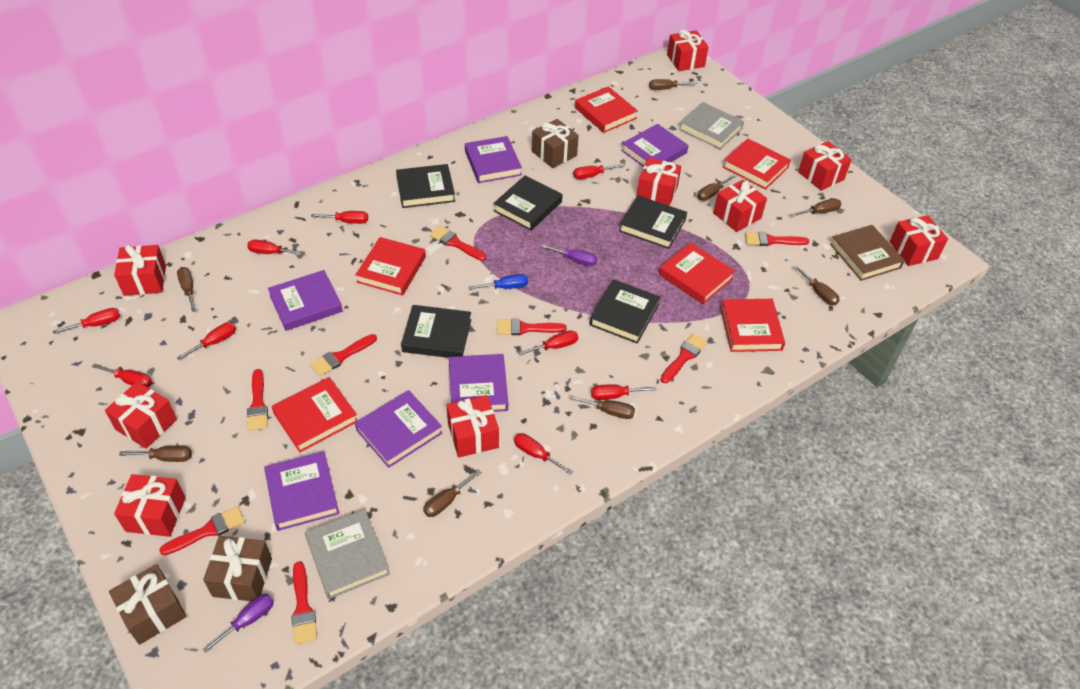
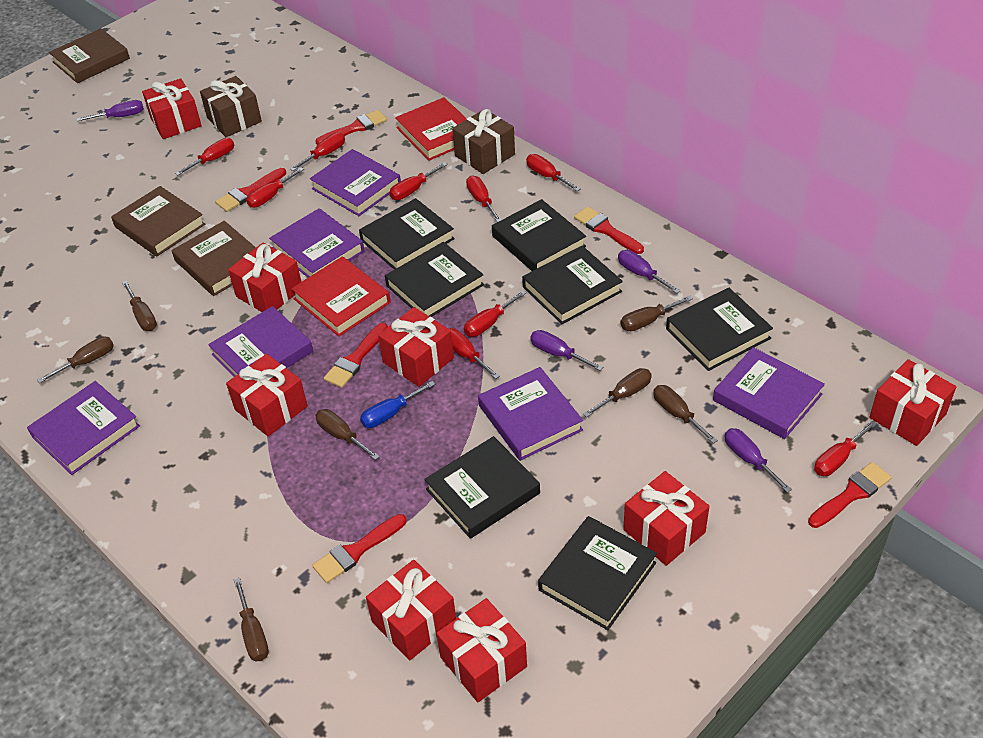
black book: [396,164,455,208] [401,305,471,358] [493,176,562,231] [590,280,660,344] [619,195,687,249] = 5 -> [359,198,455,270] [385,242,484,317] [424,436,540,539] [492,199,586,271] [522,246,623,324] [538,516,657,630] [666,288,773,371] = 7
brown book: [830,225,905,281] = 1 -> [49,28,130,83] [111,186,205,257] [172,221,256,296] = 3
brown gift: [109,564,187,645] [203,536,272,601] [532,119,579,168] = 3 -> [200,76,262,137] [452,109,515,174] = 2
brown screwdriver: [119,446,192,462] [177,267,196,312] [423,470,482,517] [570,396,635,419] [649,79,697,90] [697,174,737,201] [791,199,841,216] [794,265,839,305] = 8 -> [37,337,114,383] [122,280,157,331] [234,578,269,662] [315,409,380,460] [583,368,652,417] [620,296,693,331] [653,385,718,444] = 7
grey book: [305,509,390,599] [679,102,744,150] = 2 -> none = 0
purple screwdriver: [203,594,274,653] [541,244,597,266] = 2 -> [77,100,144,121] [530,330,603,371] [618,250,680,293] [724,428,792,493] = 4
red book: [271,377,358,452] [355,237,426,295] [575,86,638,133] [659,243,735,304] [720,299,785,352] [723,138,791,189] = 6 -> [291,256,391,337] [395,97,467,161] = 2
red brush: [159,506,245,555] [247,369,268,431] [291,561,317,644] [310,334,377,376] [430,226,486,261] [497,319,566,335] [660,333,707,383] [745,232,809,246] = 8 -> [215,168,286,212] [312,514,406,583] [315,110,387,145] [324,323,388,388] [574,206,644,254] [808,462,892,528] = 6
red gift: [105,382,177,449] [114,245,166,296] [114,474,186,537] [447,395,499,458] [636,158,682,206] [667,30,709,71] [713,180,767,232] [798,141,852,191] [890,215,948,266] = 9 -> [142,79,202,139] [226,354,308,437] [228,242,301,312] [366,560,456,660] [378,307,454,387] [436,598,527,702] [623,471,709,566] [869,359,956,446] = 8

